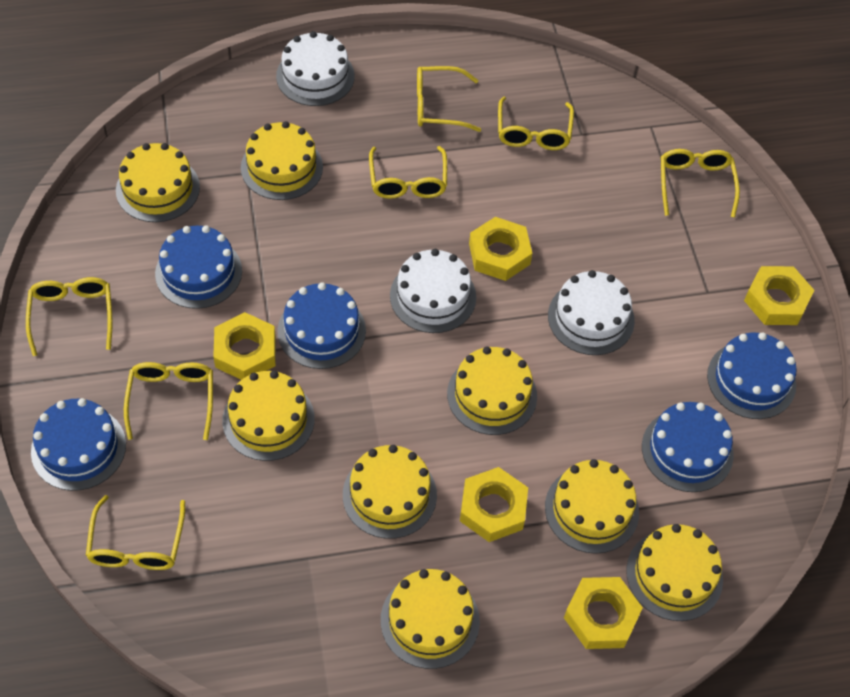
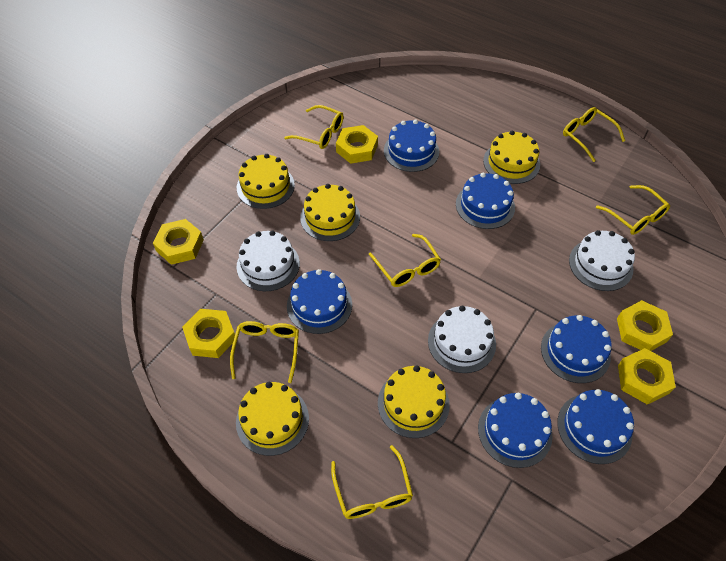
blue cake: [31,398,126,491] [155,225,242,309] [277,282,366,369] [642,402,734,492] [707,332,797,419] = 5 -> [287,269,352,334] [384,120,439,172] [456,173,515,229] [478,393,553,468] [541,315,612,383] [557,389,634,464] = 6
yellow cake: [116,143,200,222] [222,371,315,461] [241,121,323,200] [343,445,437,539] [381,569,480,669] [447,347,537,435] [545,459,639,554] [626,524,723,621] = 8 -> [236,382,309,456] [237,154,295,209] [300,184,360,241] [378,365,450,438] [483,131,540,184] = 5
yellow glasses: [26,277,113,356] [86,495,185,570] [124,362,213,440] [369,146,447,199] [417,66,481,132] [498,96,574,150] [661,149,740,217] = 7 -> [230,321,299,383] [284,105,344,149] [331,445,413,519] [369,234,441,287] [563,107,625,162] [596,185,670,235] = 6

